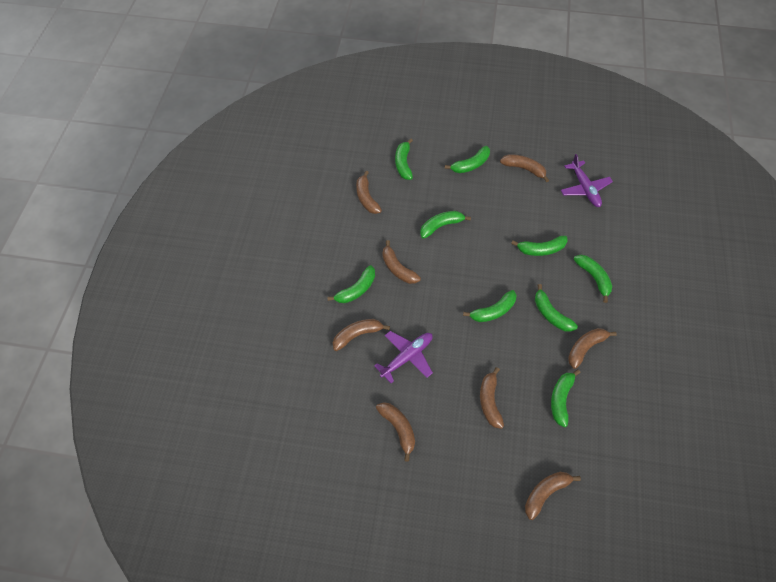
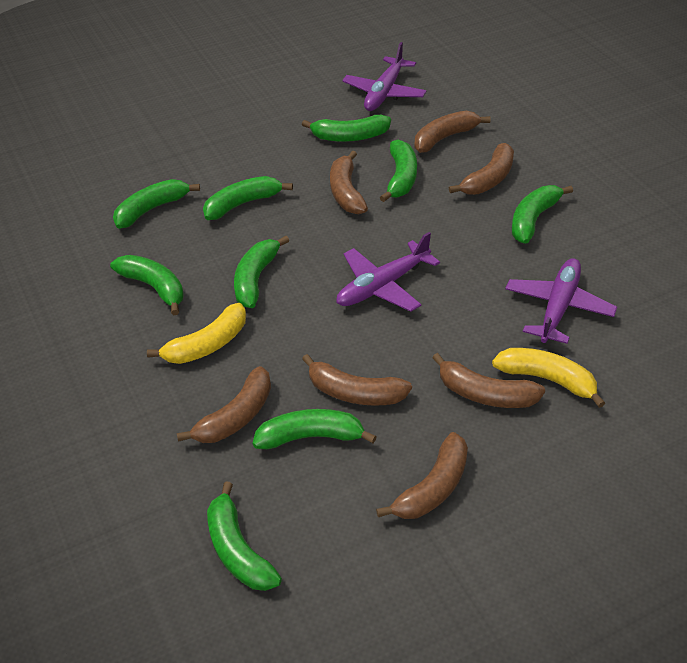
brown banana: [333,319,390,351] [356,171,382,214] [376,402,415,462] [382,240,421,284] [480,367,504,429] [500,154,549,182] [525,472,581,520] [568,328,617,369] = 8 -> [177,366,271,443] [302,354,412,406] [330,150,368,214] [376,432,468,519] [415,111,491,153] [432,353,545,408] [449,143,514,195] = 7
purple plane: [374,331,433,383] [561,154,613,207] = 2 -> [336,232,440,312] [342,42,427,111] [505,258,617,344] = 3
yellow banana: none = 0 -> [147,303,246,364] [492,348,605,408] = 2

